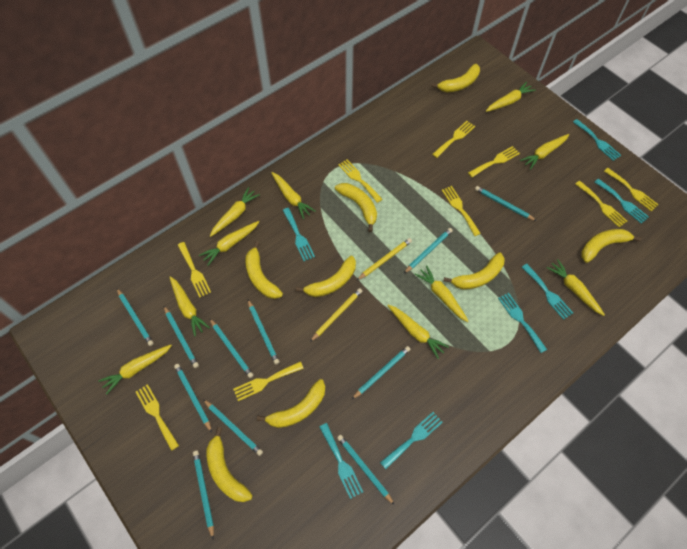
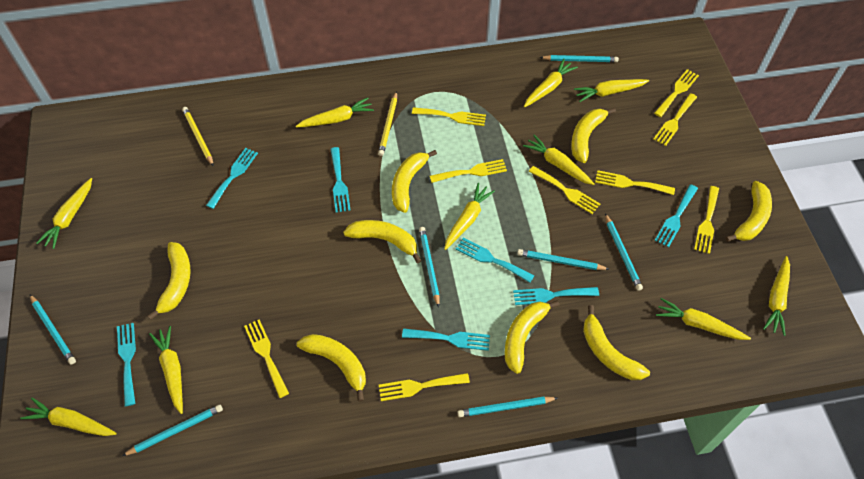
turquoise pencil: [117,288,154,346] [164,306,199,368] [174,364,212,432] [193,451,214,539] [203,399,263,456] [209,318,254,378] [248,300,280,365] [337,435,394,505] [351,346,411,400] [404,228,453,273] [475,186,537,221] = 11 -> [30,295,76,365] [122,404,223,456] [419,227,440,308] [458,397,558,417] [517,249,609,270] [540,55,619,62] [605,213,643,291] = 7

